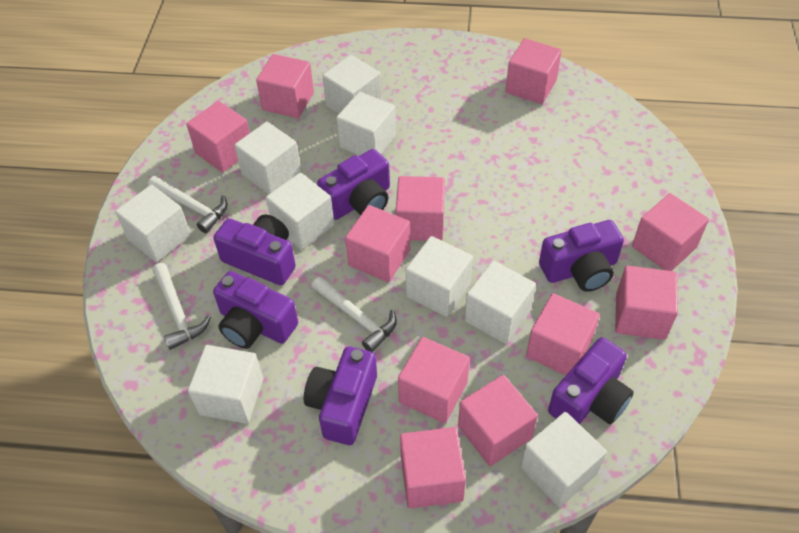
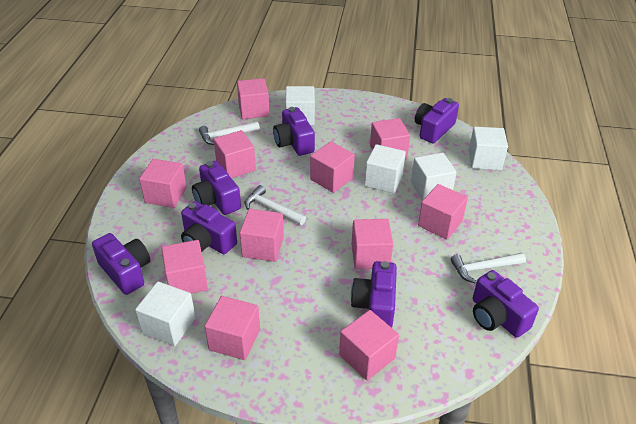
purple camera: [213,271,298,349] [214,214,296,285] [304,347,377,445] [317,149,390,220] [539,220,624,292] [548,337,634,424] = 6 -> [92,233,150,295] [181,201,237,254] [192,161,241,215] [273,107,315,156] [351,261,397,328] [415,98,459,144] [473,270,539,338] = 7
white cube: [115,185,191,262] [188,345,263,424] [234,122,301,194] [266,173,334,250] [323,55,382,114] [336,92,396,156] [406,236,473,317] [464,261,536,344] [520,412,607,507] = 9 -> [135,281,195,346] [285,86,315,125] [364,144,406,194] [411,153,457,201] [469,127,508,170] = 5

